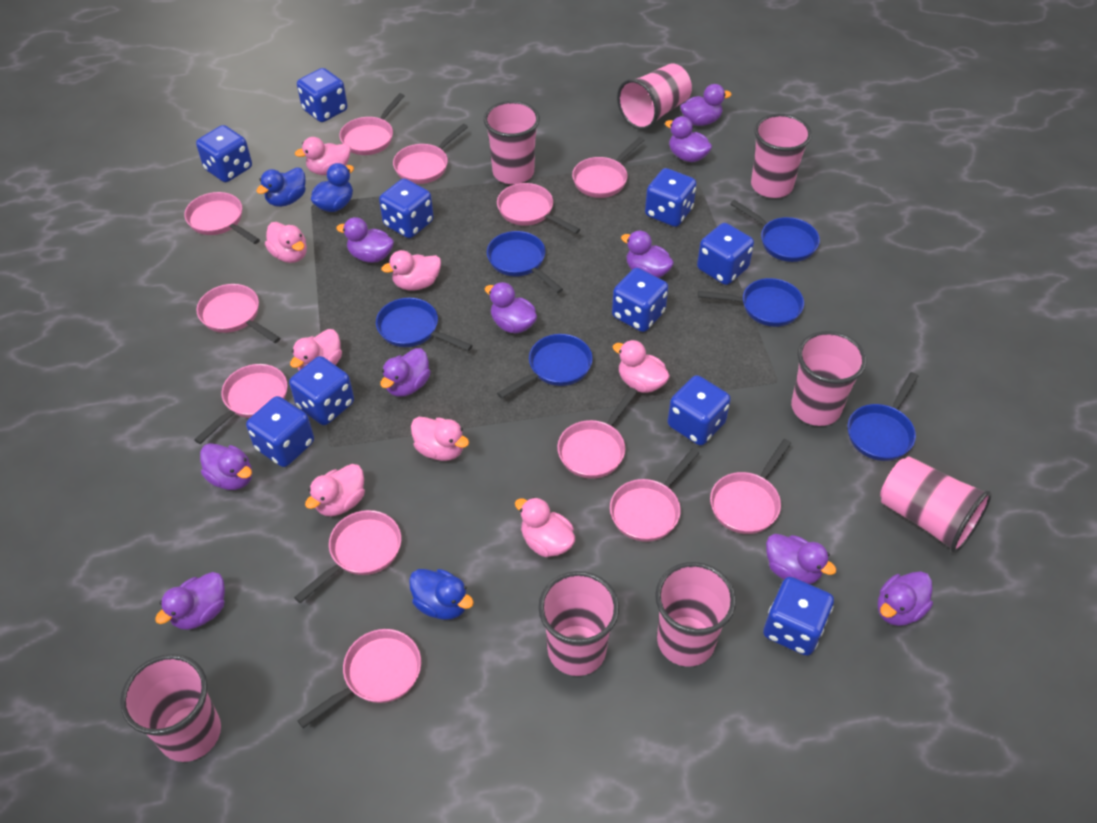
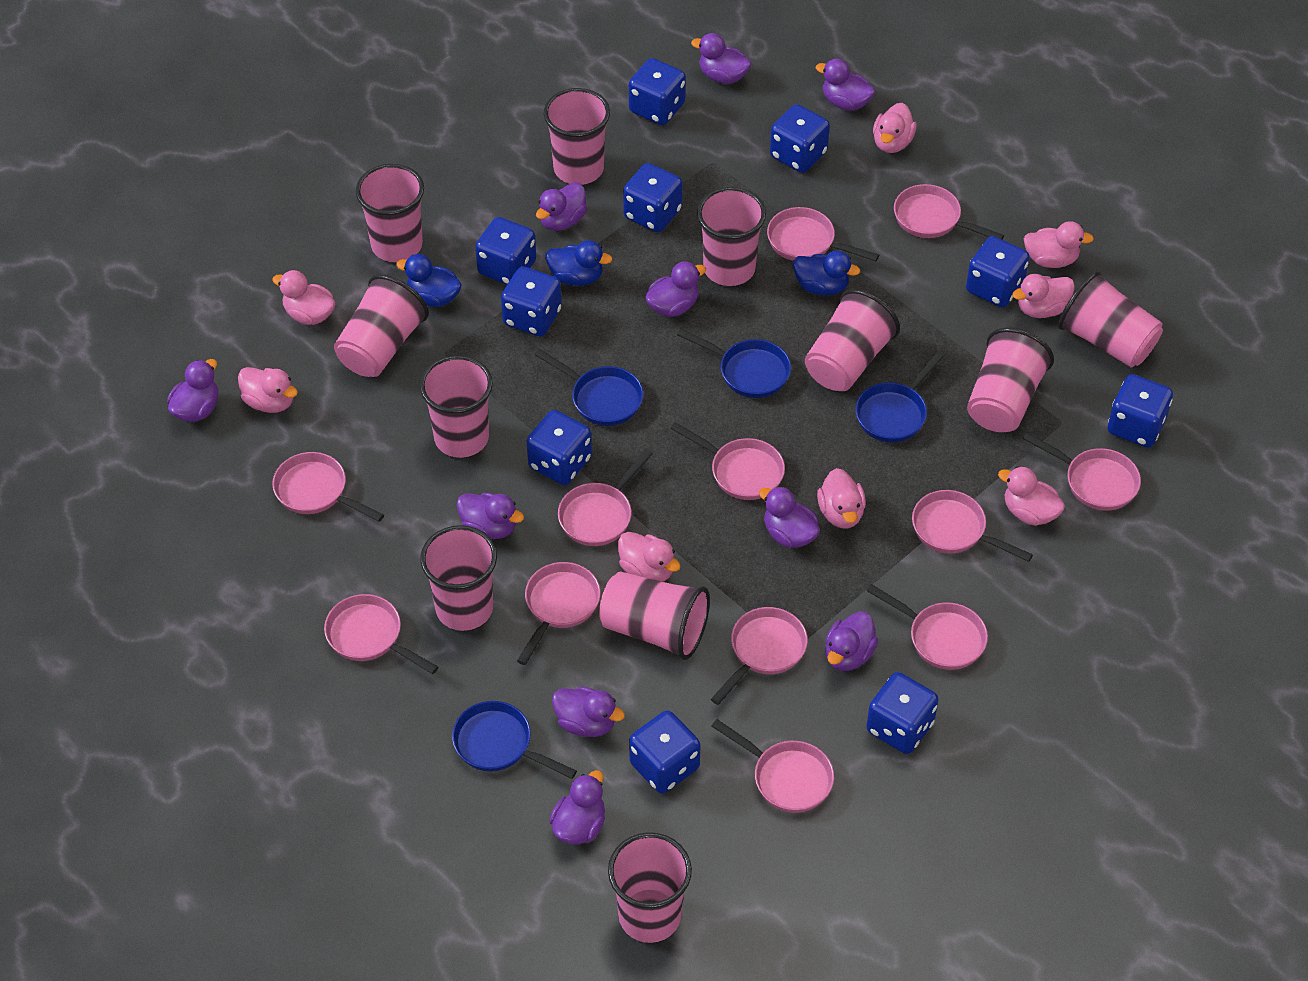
blue pan: [376,298,473,351] [487,231,563,293] [497,334,593,399] [698,278,804,327] [730,200,820,262] [848,372,918,461] = 6 -> [452,701,577,779] [535,349,643,426] [677,329,791,398] [855,351,945,443] = 4
pink cup: [120,654,221,762] [484,101,540,184] [538,571,619,676] [617,64,692,130] [655,562,736,667] [751,114,812,198] [791,331,867,426] [880,456,992,553] = 8 -> [334,275,429,377] [356,164,424,262] [420,355,493,458] [420,525,497,631] [544,88,610,185] [599,572,710,660] [608,832,692,943] [697,187,766,286] [805,289,900,391] [967,328,1054,432] [1058,271,1163,368] = 11

